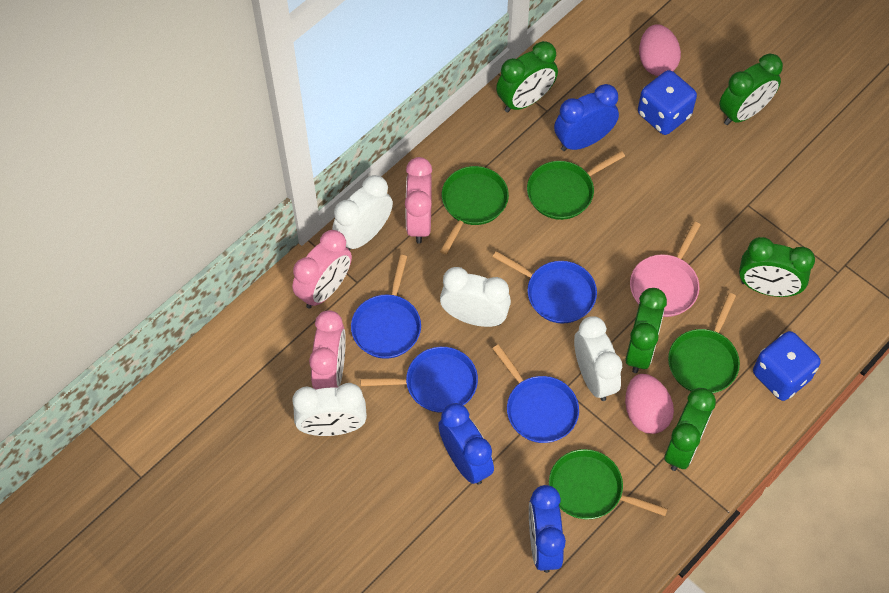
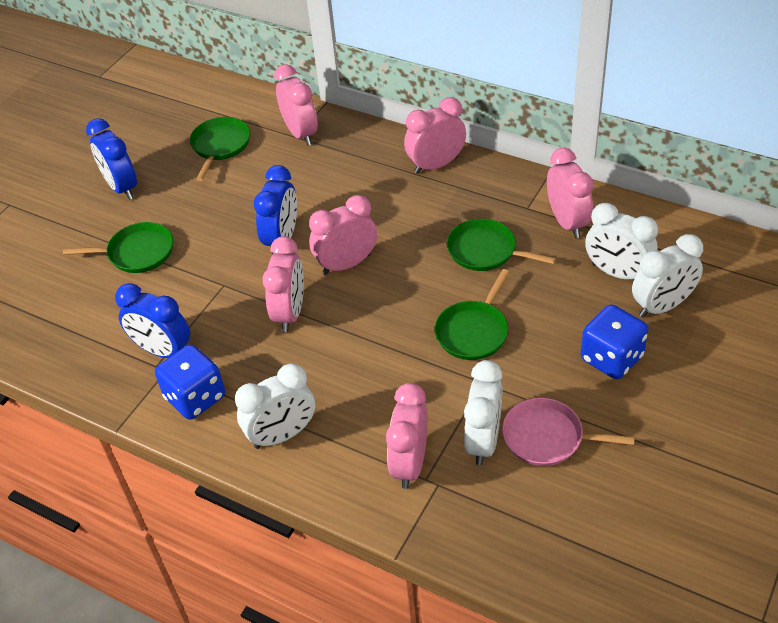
blue pan: [351,255,421,359] [361,347,478,413] [492,344,579,443] [493,251,597,324] = 4 -> none = 0
green clock: [496,41,558,113] [625,288,667,373] [664,388,716,471] [719,54,783,125] [739,237,815,297] = 5 -> none = 0
pink clock: [292,230,352,308] [309,310,346,390] [405,157,432,243] = 3 -> [262,236,304,332] [274,64,318,146] [309,195,377,275] [386,383,428,489] [404,97,466,174] [547,148,593,238] = 6
pink egg: [625,374,674,434] [639,24,681,76] = 2 -> none = 0

